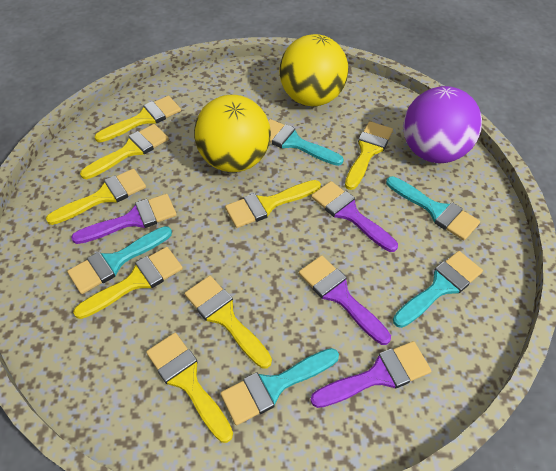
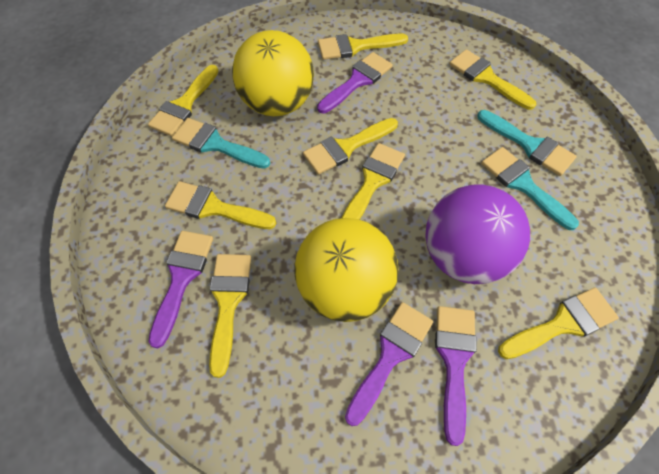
turquoise brush: [67,226,172,294] [221,348,339,425] [268,119,344,166] [386,176,480,240] [393,251,483,328] = 5 -> [172,118,270,169] [477,110,577,176] [481,147,579,230] = 3

